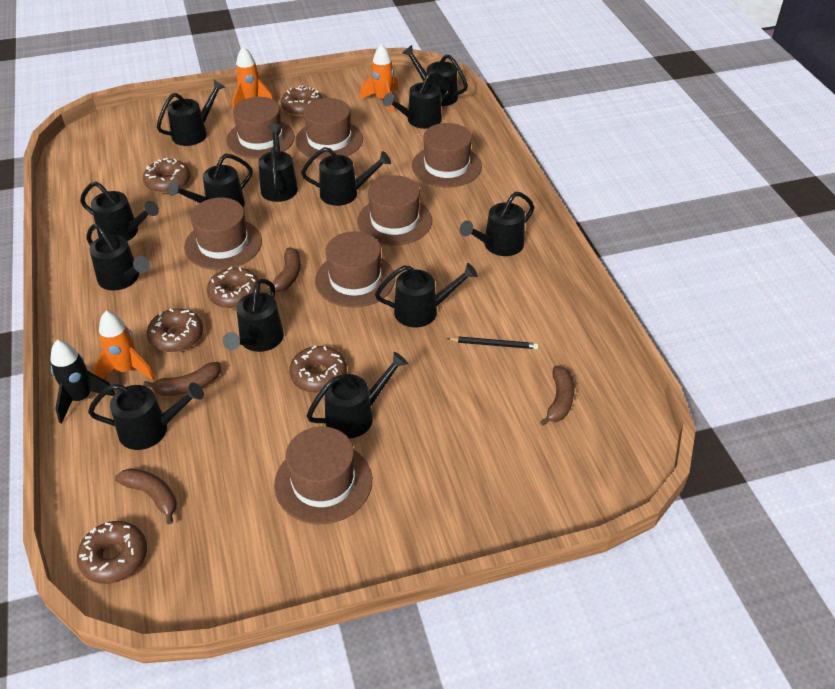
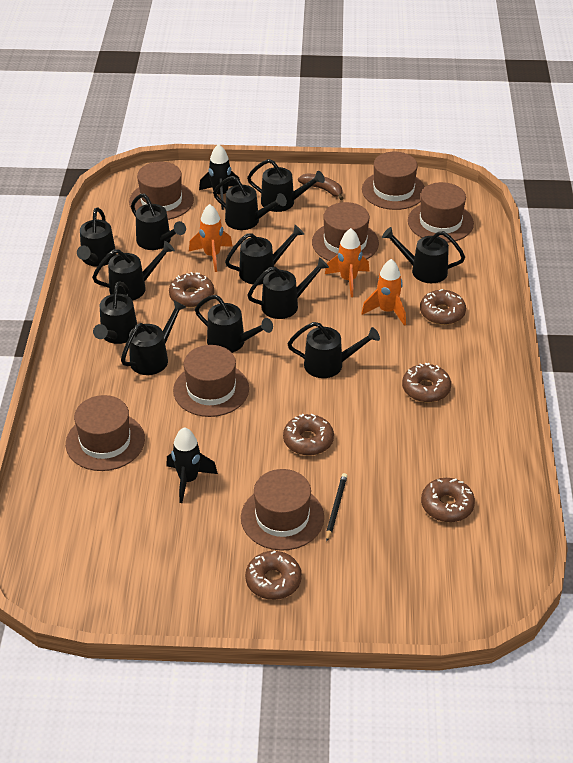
black rocket: [50,340,115,424] = 1 -> [166,427,218,503] [199,144,240,210] = 2
black watering can: [80,181,159,241] [87,224,150,290] [88,382,204,450] [157,80,225,146] [168,153,253,207] [223,279,284,352] [258,124,298,202] [301,147,391,206] [307,352,408,438] [375,263,478,327] [383,71,450,129] [402,45,468,106] [460,192,534,256] = 13 -> [77,207,117,267] [92,241,175,301] [93,281,137,344] [121,300,186,375] [131,194,186,250] [195,295,273,353] [213,176,287,230] [225,225,304,285] [247,159,325,212] [247,257,329,319] [288,322,380,378] [382,227,465,283] = 12
brown banana: [115,468,177,524] [143,362,221,396] [264,247,301,294] [540,366,575,425] = 4 -> [298,173,343,200] = 1

